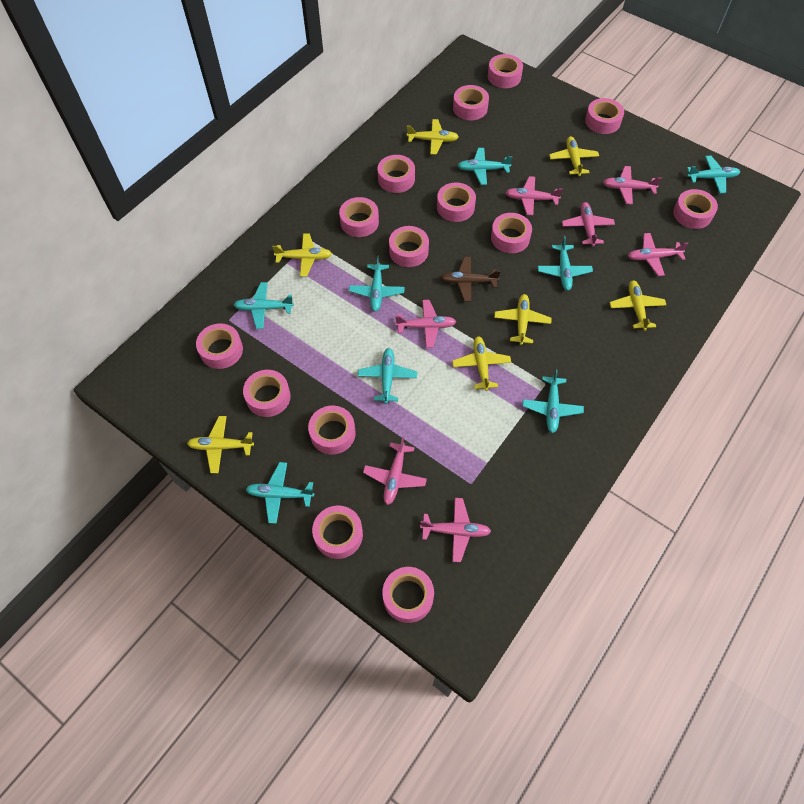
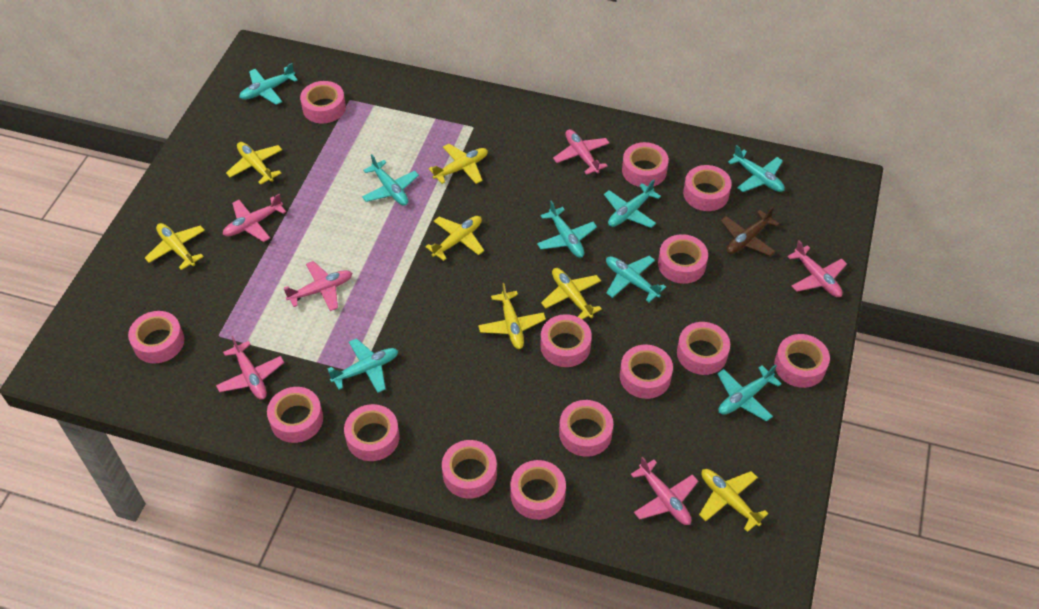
pink plane: [363,437,427,505] [395,300,456,348] [420,498,491,562] [505,176,563,216] [562,202,615,247] [603,166,662,205] [628,233,689,276] = 7 -> [216,336,284,400] [223,194,286,242] [284,261,352,311] [553,129,609,175] [631,456,698,525] [787,240,847,297] = 6

